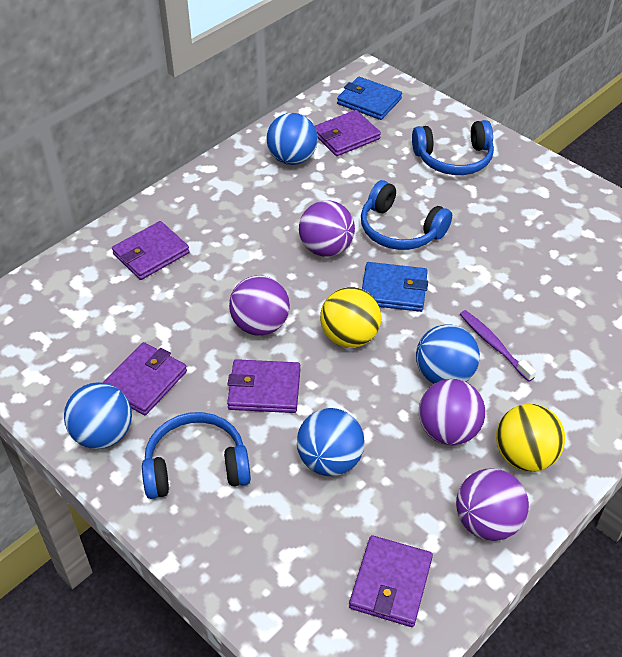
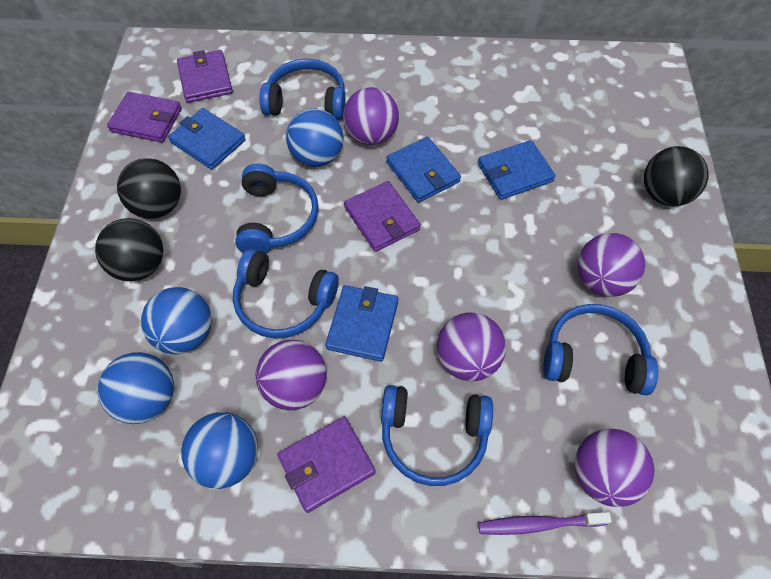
black ball: none = 0 -> [95,218,163,282] [117,158,181,219] [644,146,709,206] = 3
blue headphones: [142,412,251,499] [361,180,452,250] [412,120,494,175] = 3 -> [233,248,339,338] [235,163,319,253] [259,59,346,120] [381,385,493,486] [543,304,658,396] = 5
blue wallet: [337,77,402,120] [362,262,428,312] = 2 -> [168,108,246,170] [325,285,398,362] [386,137,461,203] [478,140,556,200] = 4
purple ball: [229,275,290,336] [299,200,355,257] [419,379,485,445] [456,468,529,541] = 4 -> [256,340,327,411] [343,87,399,145] [437,312,506,381] [575,429,655,507] [577,233,645,297] = 5
purple wallet: [103,342,187,415] [112,221,190,280] [227,359,300,413] [315,110,381,156] [349,535,433,627] = 5 -> [107,92,182,142] [177,50,233,103] [277,417,376,513] [344,181,421,252] = 4
yellow ball: [320,287,381,348] [496,404,565,472] = 2 -> none = 0

